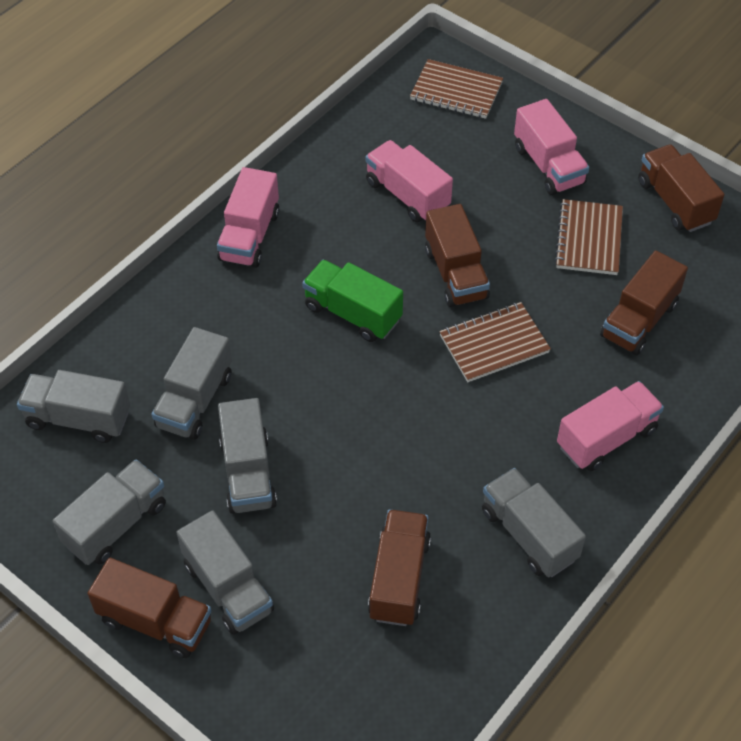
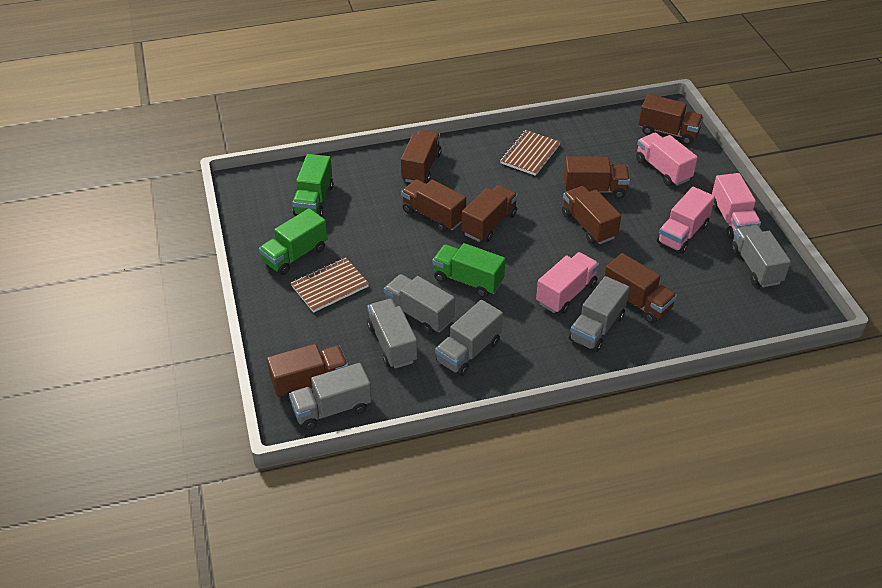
brown notebook: [410,59,503,119] [439,302,551,382] [554,199,623,275] = 3 -> [291,258,369,313] [500,130,561,176] = 2
brown truck: [87,558,211,658] [368,509,431,626] [425,204,490,307] [600,250,688,355] [638,144,724,232] = 5 -> [267,344,348,402] [401,130,441,183] [401,179,466,232] [461,185,518,242] [562,186,621,244] [564,156,630,199] [604,253,677,323] [639,94,703,145] = 8
green truck: [302,260,403,342] = 1 -> [259,208,328,275] [292,154,333,217] [432,243,505,298] = 3

